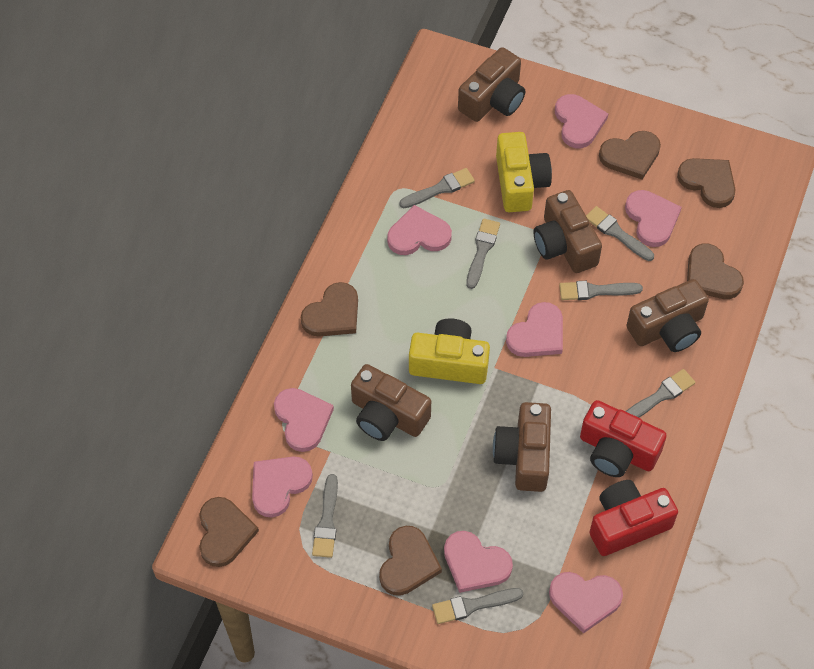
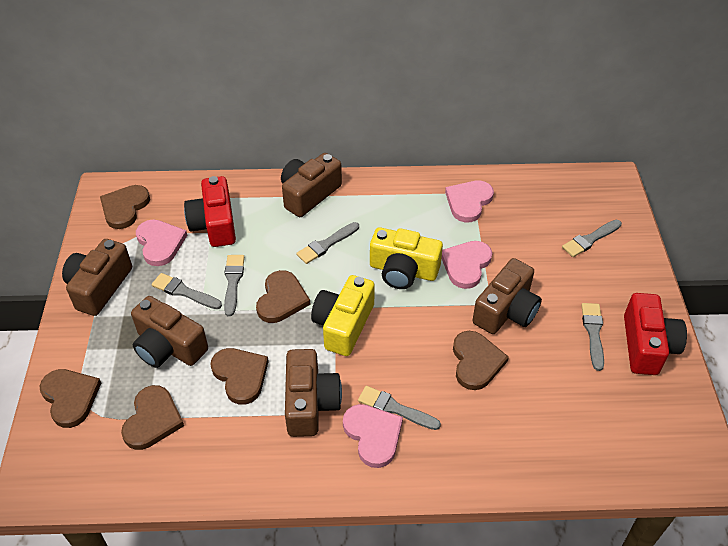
grey brush: [312,474,338,558] [399,168,475,208] [432,588,523,624] [466,219,500,289] [559,281,643,300] [586,206,654,261] [626,369,695,418] = 7 -> [152,273,222,309] [224,255,244,316] [296,222,359,264] [358,386,441,430] [562,220,622,257] [581,303,604,371] = 6
pink heart: [252,457,313,518] [274,388,334,452] [387,205,452,255] [444,531,513,593] [506,302,563,357] [549,572,623,634] [555,94,609,148] [625,190,682,247] = 8 -> [136,219,187,266] [343,404,403,468] [441,241,492,289] [445,180,494,222] = 4

